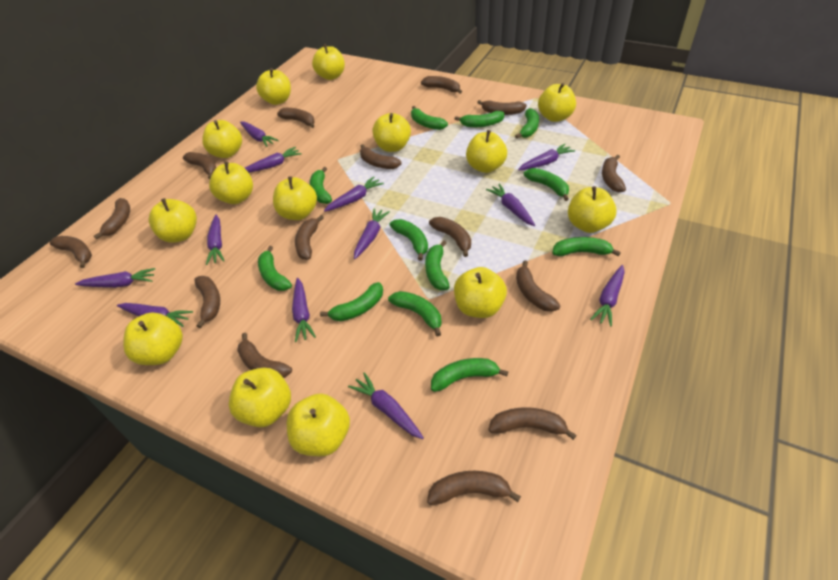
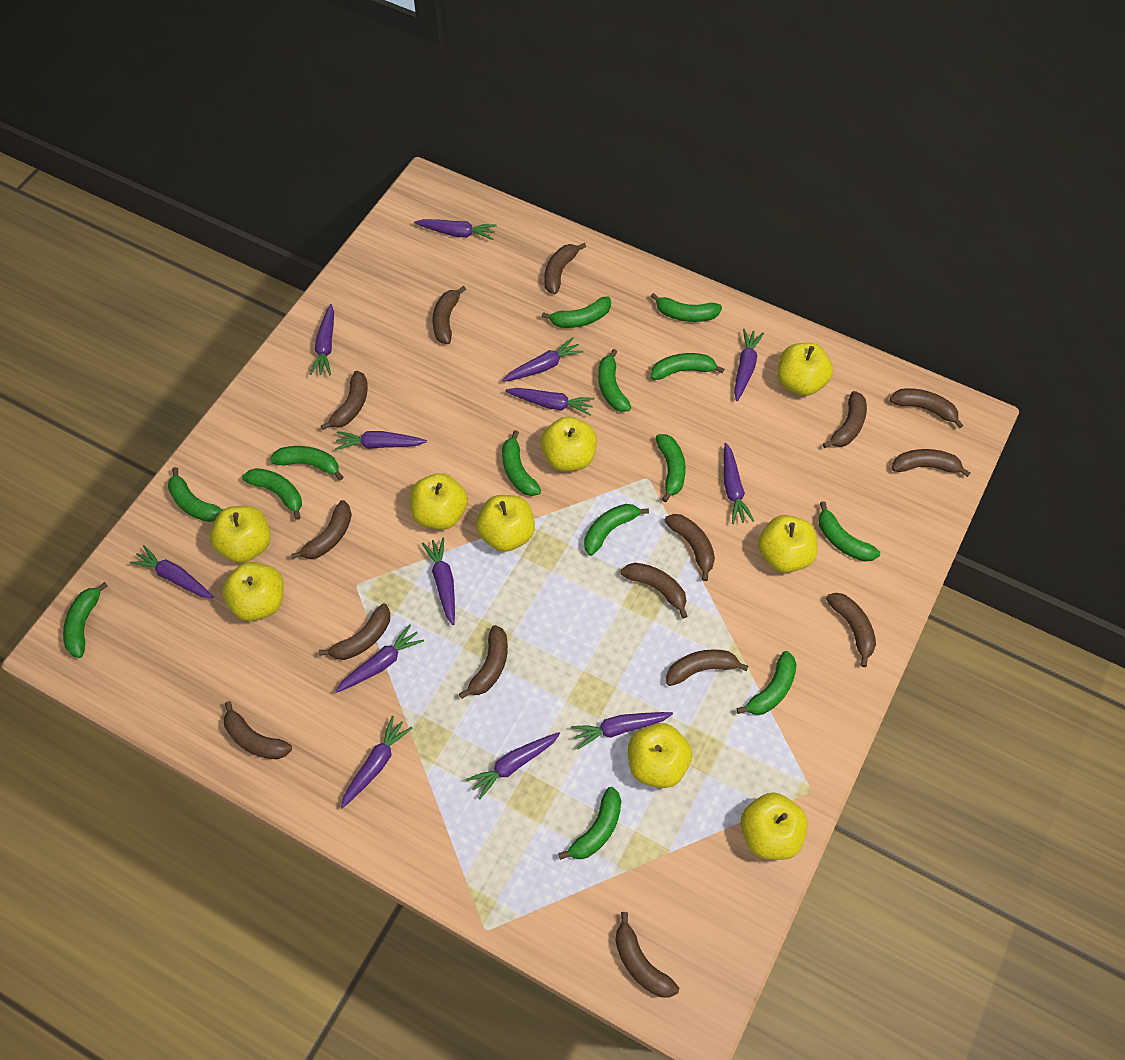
green banana: [258,246,292,291] [310,167,332,204] [320,282,383,321] [388,291,442,336] [389,219,428,261] [411,106,448,130] [425,241,449,290] [431,358,508,392] [455,111,504,127] [515,108,539,138] [524,168,569,201] [552,237,621,256] = 12 -> [63,582,108,658] [168,467,222,522] [242,468,302,520] [270,446,343,480] [502,430,541,496] [542,296,611,328] [558,787,621,860] [584,504,649,556] [598,349,631,412] [650,293,722,322] [651,353,724,380] [656,434,686,502] [737,651,797,715] [819,501,880,562] = 14
purple carrot: [75,268,155,288] [117,303,193,327] [206,215,225,265] [240,122,279,147] [245,147,301,173] [292,278,316,342] [324,177,384,212] [348,372,424,439] [354,208,390,259] [486,183,535,226] [518,144,575,170] [590,265,625,327] = 12 -> [129,545,213,598] [310,304,334,375] [335,431,427,450] [335,624,424,693] [340,716,412,808] [414,219,497,240] [422,537,455,625] [466,732,560,800] [502,337,584,382] [506,388,595,416] [571,712,673,749] [724,443,754,524] [734,329,764,401] = 13
yellow apple: [123,313,183,365] [149,198,197,243] [202,120,242,158] [209,162,253,204] [229,368,291,428] [256,68,291,105] [273,176,317,220] [287,394,350,457] [312,44,345,80] [372,113,411,152] [454,267,507,318] [466,130,507,173] [538,83,576,122] [568,186,617,233] = 14 -> [210,506,271,563] [222,562,284,621] [410,473,468,530] [476,495,535,552] [540,416,597,471] [628,723,692,788] [740,792,808,860] [758,515,818,573] [777,343,833,396] = 9

